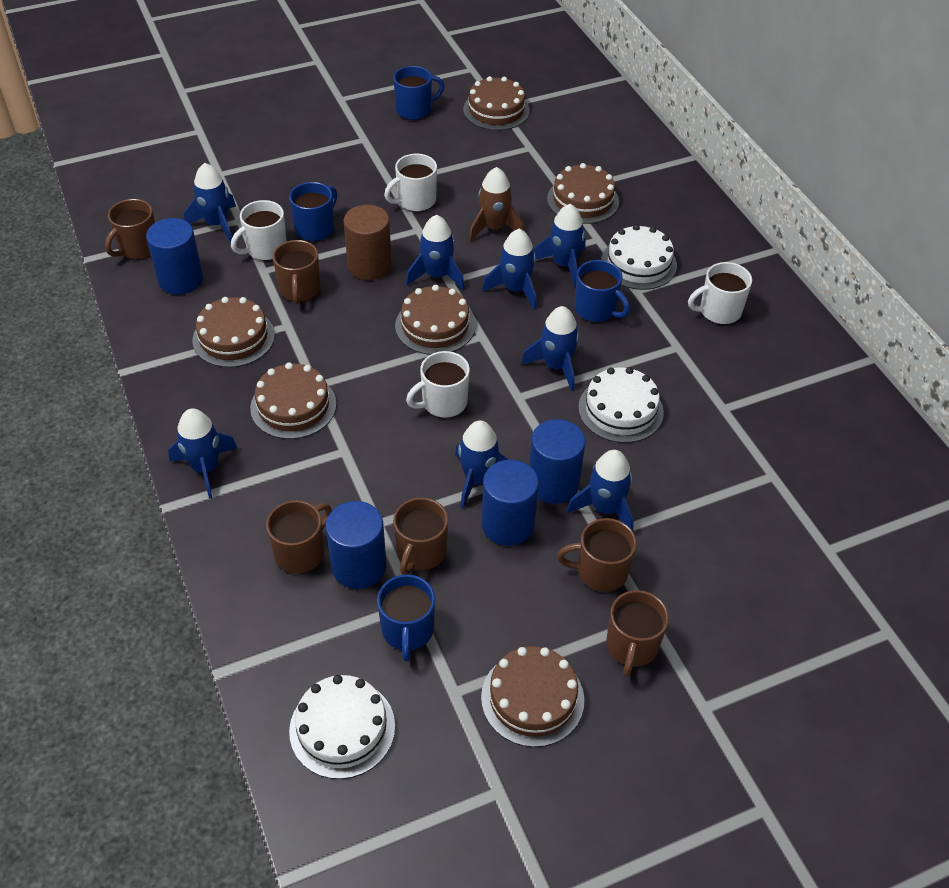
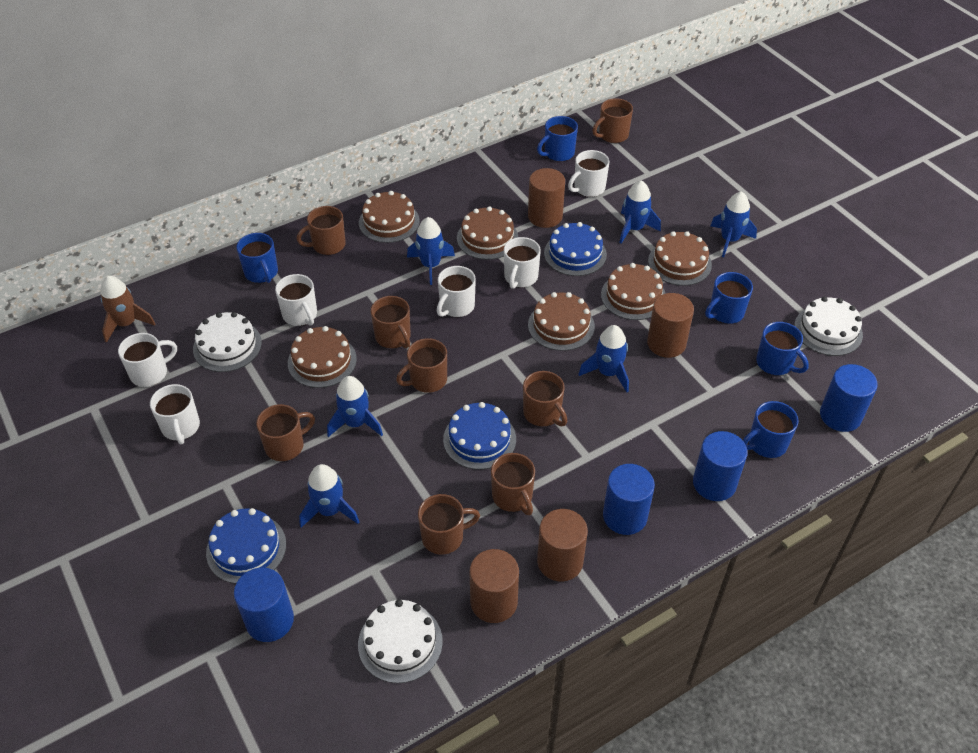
blue cake: none = 0 -> [206,508,286,584] [443,402,516,470] [544,222,607,276] = 3
blue mug: [289,182,337,241] [377,574,435,662] [393,66,445,120] [575,260,630,322] = 4 -> [236,233,278,283] [537,116,578,161] [705,272,753,324] [743,401,799,458] [756,322,809,375] = 5
blue rocket: [168,408,237,499] [184,163,236,243] [406,215,465,290] [455,420,508,509] [482,229,537,310] [521,306,579,391] [534,204,586,287] [566,450,634,531] = 8 -> [299,464,359,528] [327,376,383,437] [407,217,455,285] [579,325,629,392] [619,180,661,244] [710,191,757,257] = 6
brown cylinder: [344,205,392,280] = 1 -> [470,549,519,623] [528,168,565,228] [537,509,588,581] [647,293,694,358] = 4
brown mug: [105,199,155,259] [266,500,332,573] [273,240,321,304] [393,497,448,575] [557,518,637,592] [606,590,669,677] = 6 -> [256,404,315,461] [296,206,346,255] [371,296,410,348] [396,338,447,393] [418,494,480,555] [491,453,535,515] [523,371,567,426] [593,98,633,143] = 8
white mug: [231,200,287,260] [384,154,437,212] [406,351,470,418] [688,262,752,324] = 4 -> [118,333,177,387] [150,384,200,444] [275,274,317,326] [437,266,476,317] [504,237,541,289] [568,150,609,197] = 6

